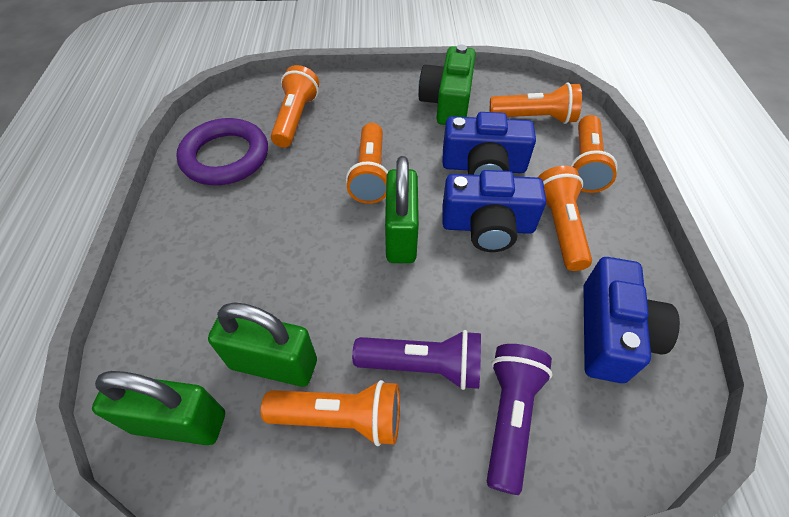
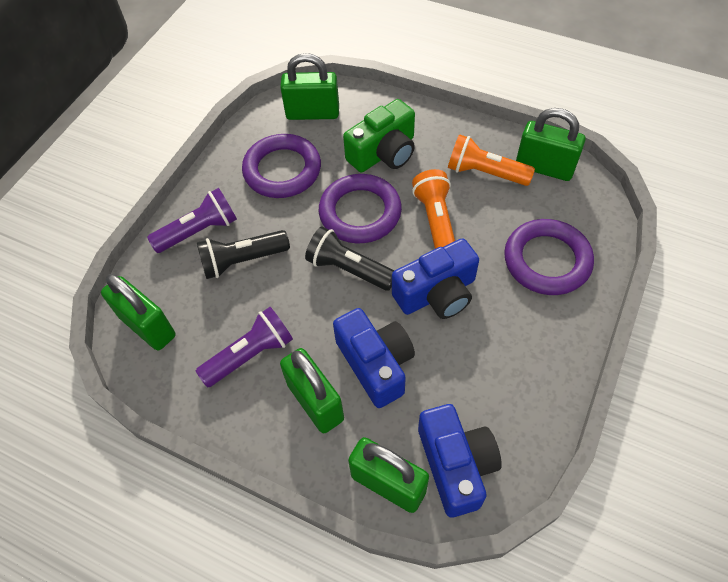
black flashlight: none = 0 -> [197,230,290,279] [305,227,395,290] = 2
green padlock: [92,371,225,445] [208,302,317,387] [385,156,419,263] = 3 -> [101,274,176,351] [280,53,339,120] [280,348,344,433] [348,437,429,513] [516,108,586,181] = 5
orange flashlight: [261,380,400,446] [271,65,319,148] [346,123,388,204] [490,82,582,124] [538,166,592,271] [571,115,618,193] = 6 -> [412,169,455,249] [448,134,535,186] = 2
purple ring: [176,118,268,185] = 1 -> [242,134,321,198] [319,174,402,243] [504,219,594,295] = 3

